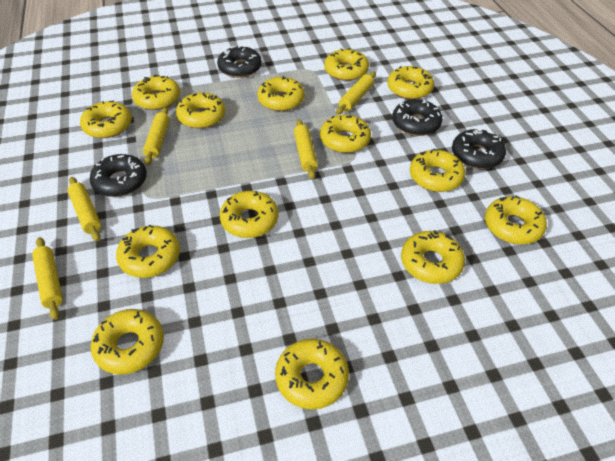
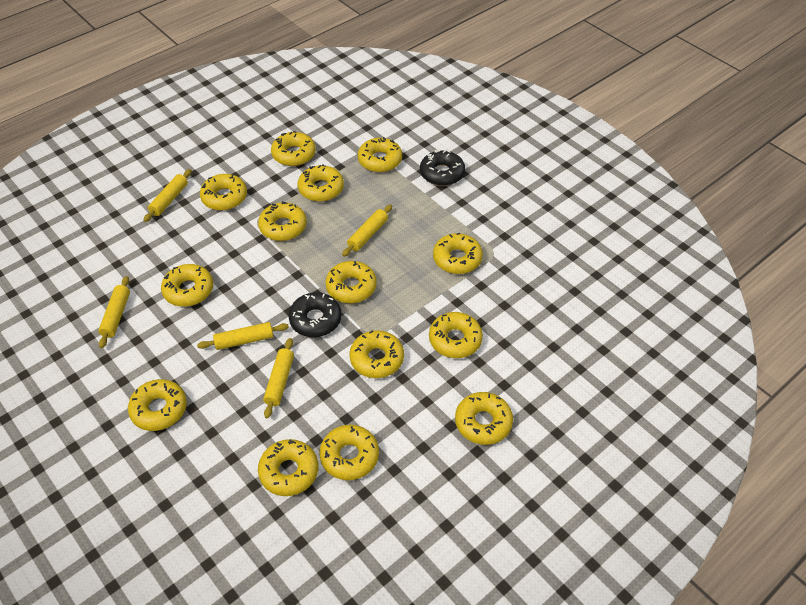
black donut: [90,154,147,197] [217,45,262,78] [392,99,443,136] [452,128,506,169] = 4 -> [288,292,342,337] [420,150,465,186] = 2

